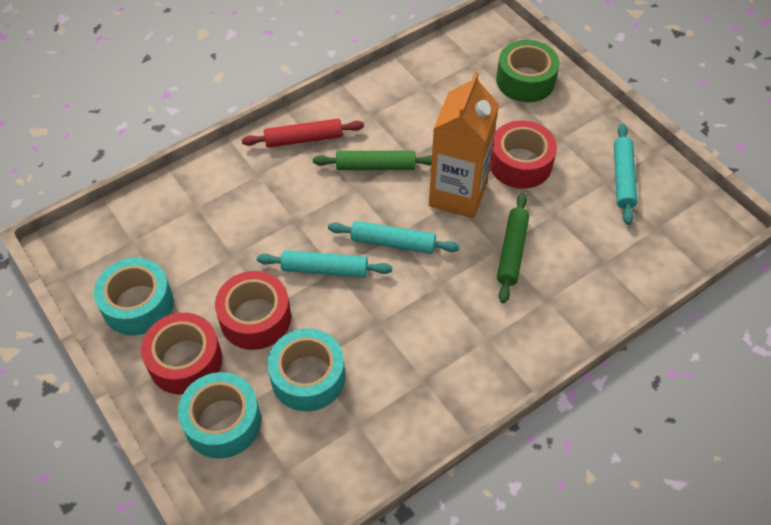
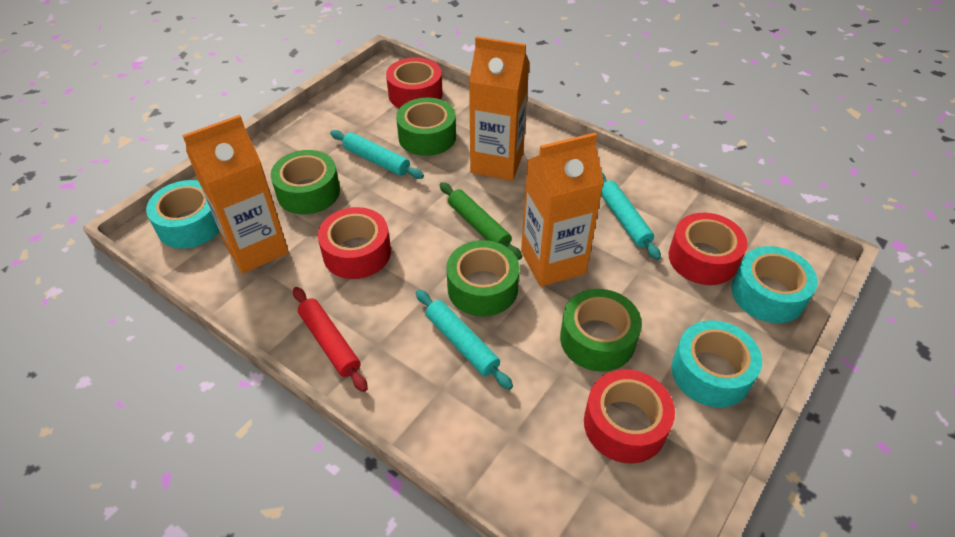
green rolling pin: [313,151,432,170] [497,193,529,303] = 2 -> [440,182,522,260] = 1
green tape: [496,40,560,102] = 1 -> [271,150,340,214] [396,98,456,156] [446,240,520,317] [560,289,642,372] = 4
orange carton: [429,71,499,218] = 1 -> [182,115,289,274] [469,36,529,181] [521,133,604,287] = 3
red tape: [141,313,222,394] [215,271,291,350] [490,120,557,189] = 3 -> [318,207,391,279] [386,57,443,108] [584,369,675,463] [669,213,748,285] = 4

